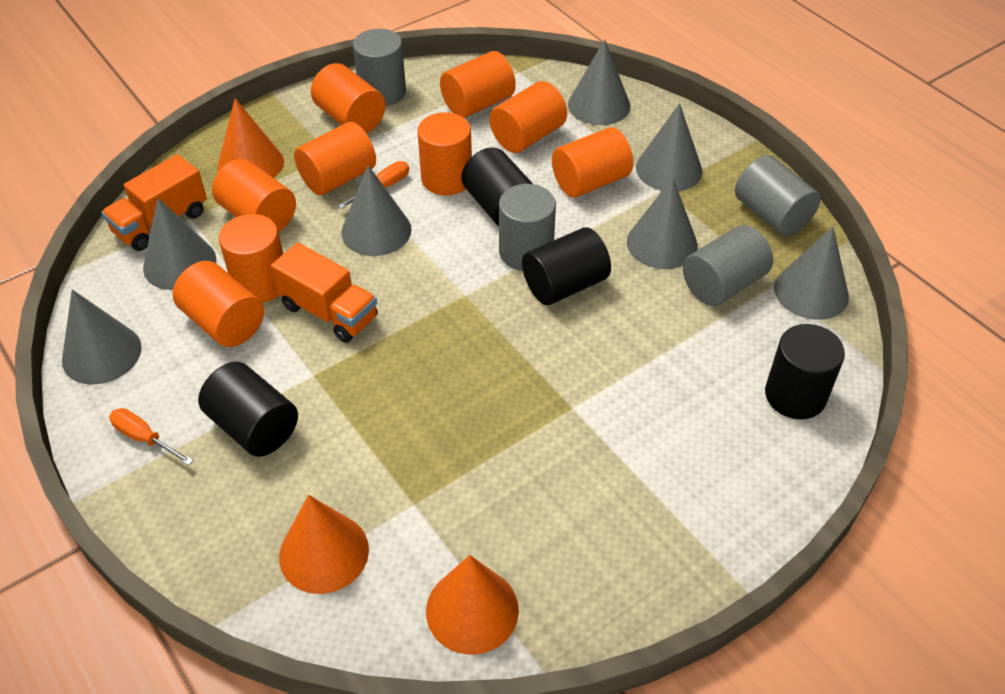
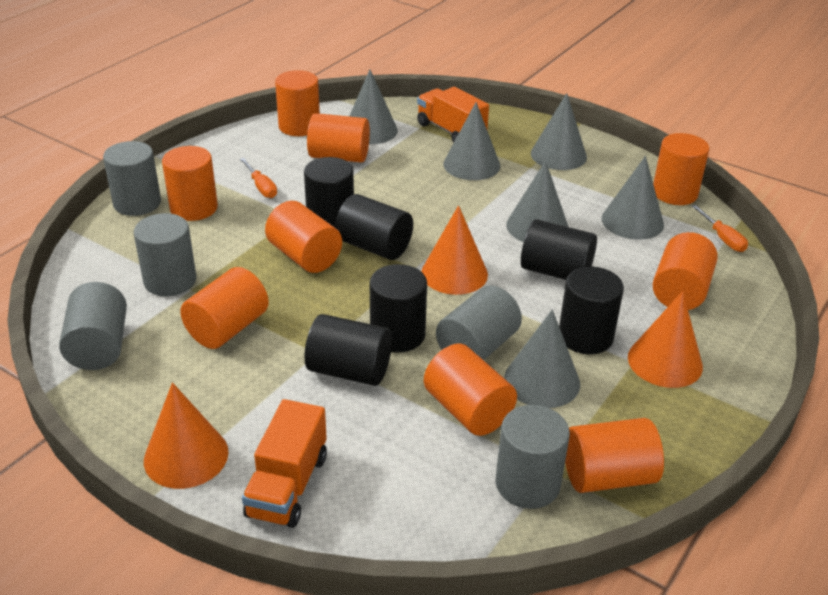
black cylinder: [198,362,298,457] [461,148,533,226] [522,227,611,305] [765,324,845,419] = 4 -> [304,157,354,227] [305,314,392,386] [335,194,413,260] [370,264,427,353] [521,219,597,280] [559,267,624,354] = 6
grey cone: [62,289,141,385] [143,198,216,290] [341,165,412,256] [568,40,630,125] [627,178,698,269] [636,103,702,191] [774,227,849,320] = 7 -> [349,70,398,144] [443,102,500,180] [504,309,580,408] [506,161,568,242] [531,93,587,170] [602,156,664,240] = 6
grey cylinder: [353,29,406,106] [499,184,556,271] [683,225,773,306] [735,155,821,236] = 4 -> [59,282,127,370] [103,141,161,216] [134,213,196,296] [436,286,522,360] [496,405,570,509] = 5

